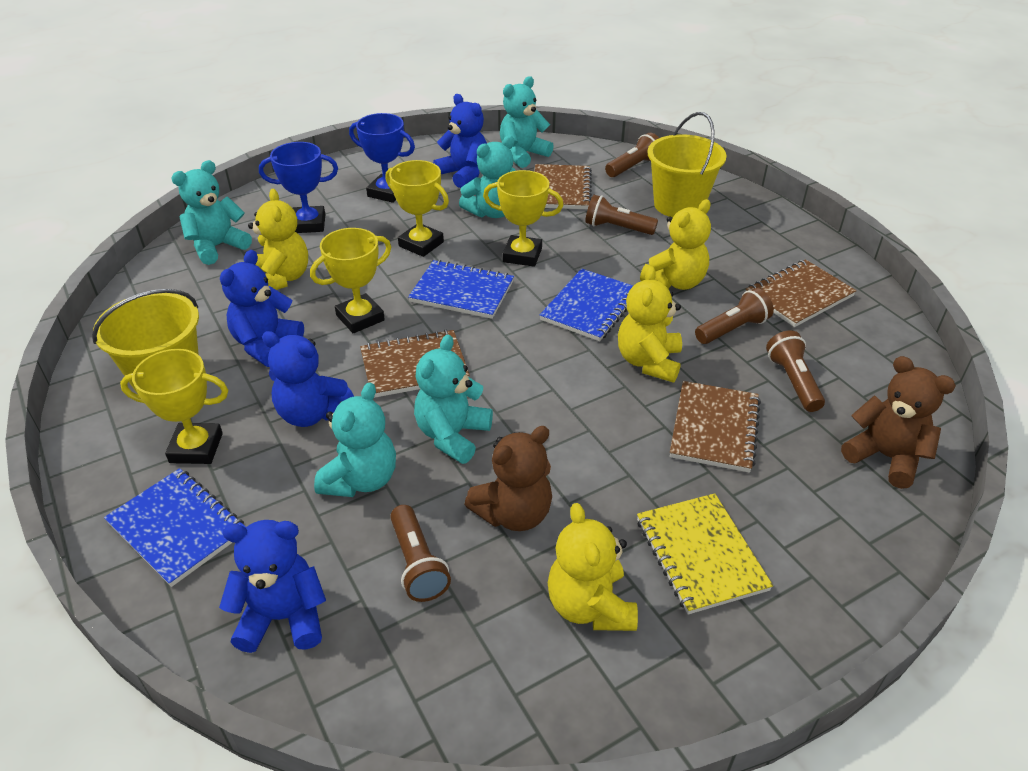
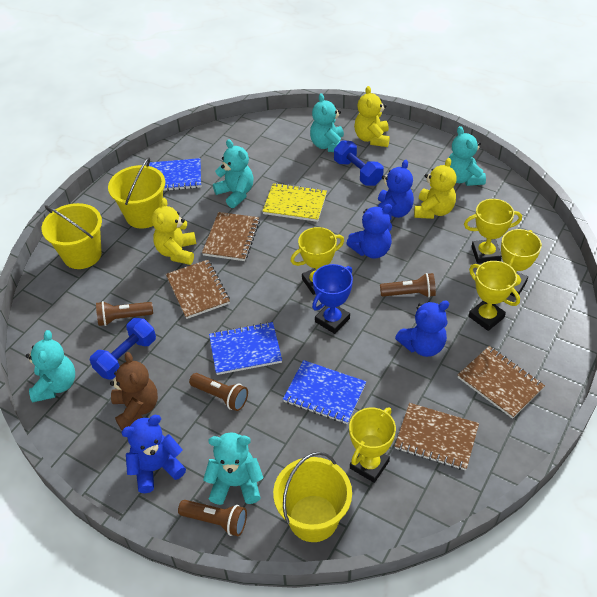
blue dumbbell: none = 0 -> [90,318,156,380] [334,140,384,186] = 2
blue trophy: [259,142,338,233] [349,113,415,203] = 2 -> [312,264,353,334] = 1
brown flashlight: [390,505,451,602] [585,195,658,235] [605,133,659,177] [695,288,774,344] [766,330,825,412] = 5 -> [96,301,153,326] [178,500,247,536] [189,373,248,411] [380,273,436,297] = 4
brown teddy bear: [464,426,552,531] [841,356,956,489] = 2 -> [110,352,158,430] = 1
yellow bucket: [92,289,199,394] [647,112,727,217] = 2 -> [42,203,102,269] [108,157,165,229] [273,452,352,542] = 3
yellow teddy bear: [248,189,308,290] [548,503,638,631] [618,266,682,383] [640,199,711,290] = 4 -> [152,198,196,265] [354,86,390,147] [414,158,457,219] = 3
yellow trophy: [120,349,228,464] [310,228,391,333] [385,160,449,257] [483,170,564,267] = 4 -> [291,227,344,295] [349,407,396,483] [464,199,522,264] [469,261,520,331] [501,229,542,297] = 5

